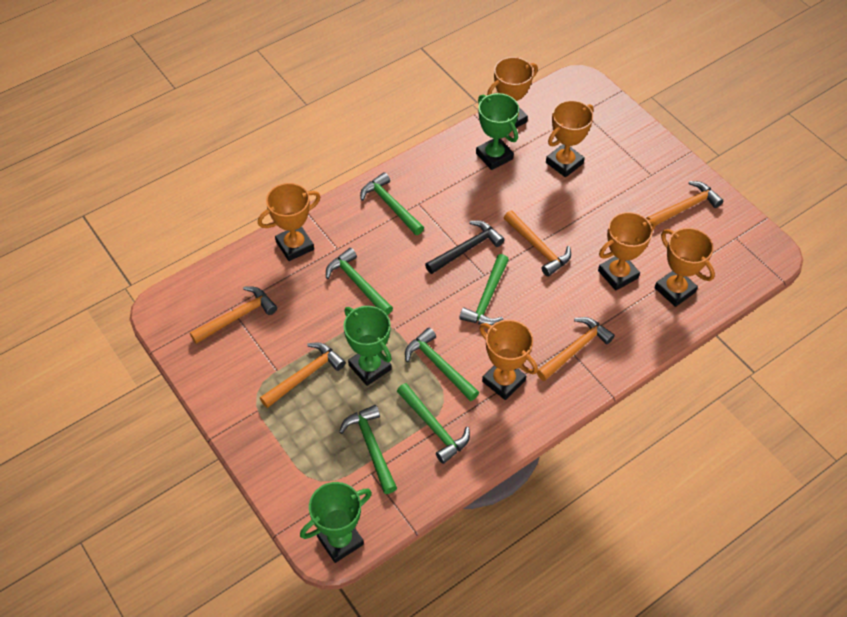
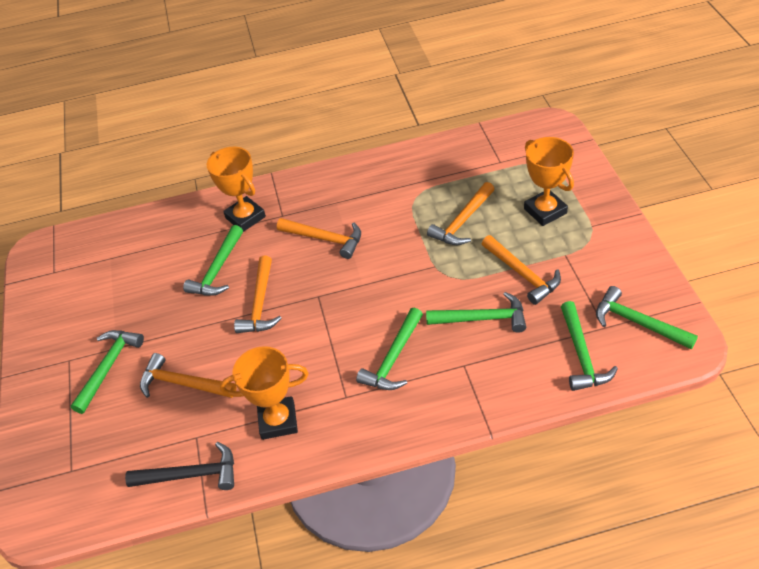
green trophy: [300,482,372,563] [344,306,392,386] [476,93,519,170] = 3 -> none = 0
orange trophy: [258,183,321,261] [479,320,538,400] [487,57,538,128] [546,100,594,177] [598,212,656,291] [655,228,715,307] = 6 -> [207,147,266,232] [220,346,309,440] [524,137,574,226] = 3

